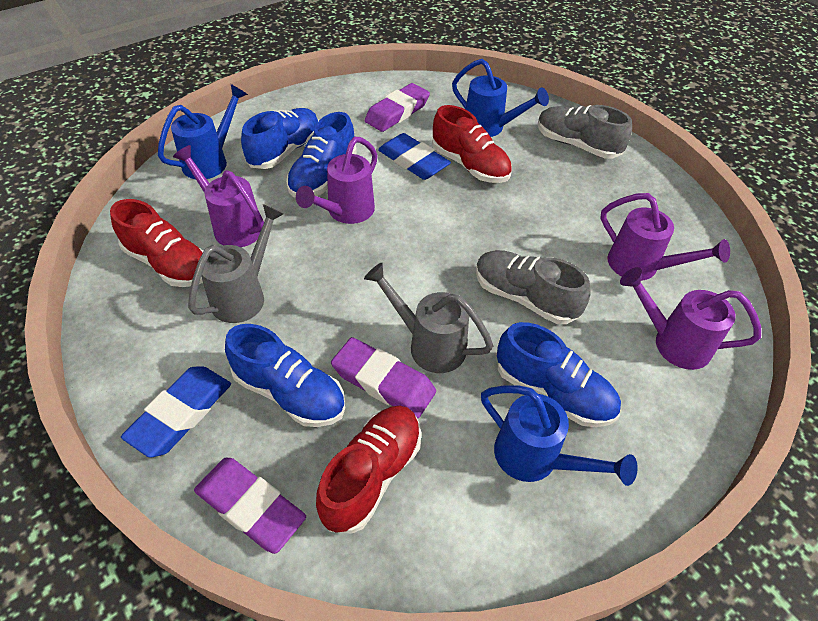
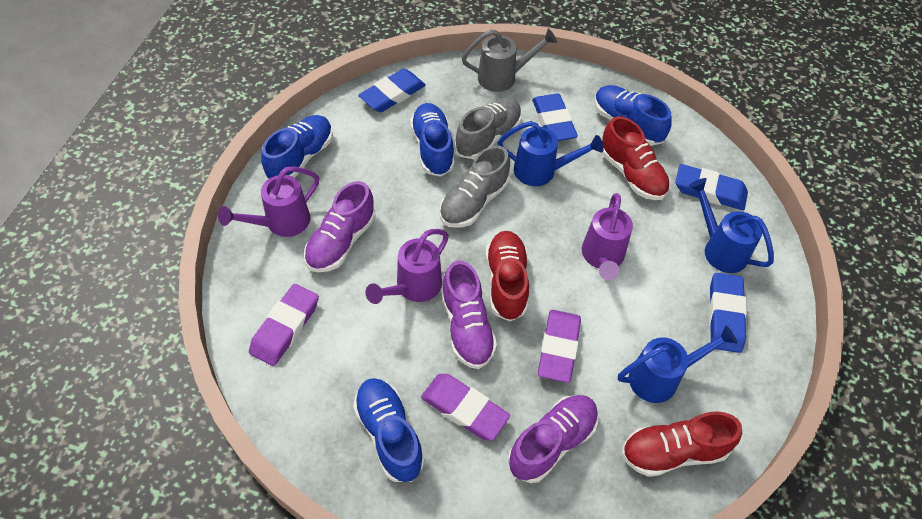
blue eraser: [121,366,231,458] [378,133,451,180] = 2 -> [358,69,426,112] [532,94,578,141] [675,164,748,210] [709,273,747,353] = 4
grey watering can: [188,204,284,323] [364,263,493,373] = 2 -> [462,29,557,92] = 1
purple shoe: none = 0 -> [304,181,376,272] [441,261,497,369] [508,395,598,483] = 3
purple watering can: [173,145,264,247] [296,137,378,224] [600,193,730,281] [620,267,761,370] = 4 -> [218,166,319,237] [365,229,449,304] [582,193,633,280] = 3

